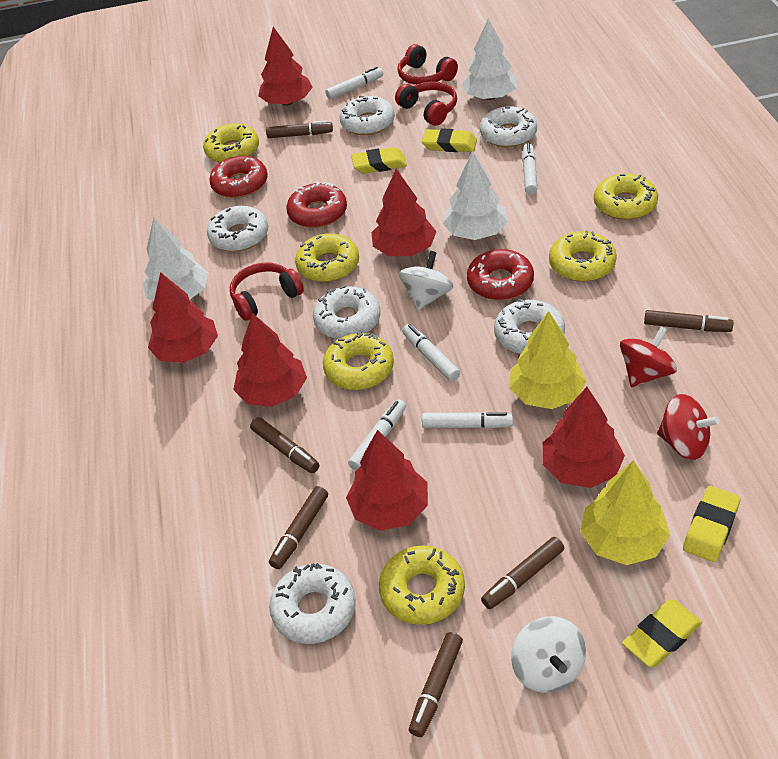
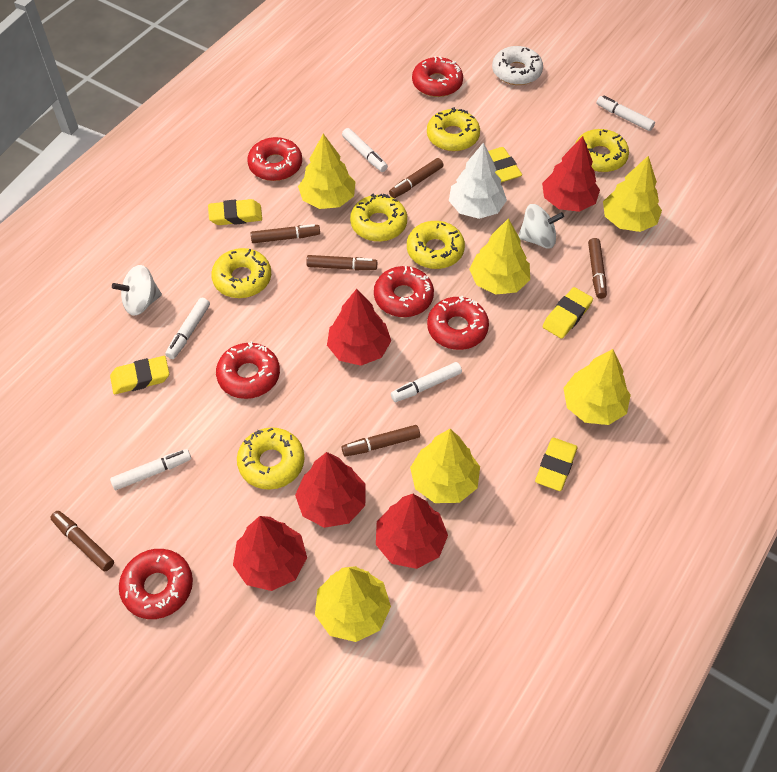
red donut: [209,156,268,198] [286,181,347,228] [467,249,534,300] = 3 -> [119,549,193,619] [216,342,280,399] [247,137,302,181] [374,266,434,317] [412,56,463,97] [427,296,489,350] = 6
red headphones: [230,263,304,321] [395,81,457,126] [398,44,458,85] = 3 -> none = 0
red spinning top: [620,326,677,387] [657,394,719,460] = 2 -> none = 0
red tree: [148,272,218,363] [233,313,307,407] [258,27,313,106] [346,430,428,531] [372,169,437,256] [542,387,625,488] = 6 -> [233,516,307,591] [295,452,365,528] [327,289,391,366] [376,494,448,569] [542,136,600,212] = 5
white donut: [207,206,268,252] [269,563,356,644] [313,285,381,339] [339,96,395,135] [480,106,537,147] [494,299,565,354] = 6 -> [492,46,543,85] = 1
white tree: [143,217,208,301] [443,151,508,240] [461,19,518,100] = 3 -> [449,143,507,219] = 1
yellow eraser: [351,147,407,174] [422,128,477,152] [622,600,702,667] [683,486,741,562] = 4 -> [110,356,169,394] [208,199,262,225] [488,147,522,183] [535,438,577,491] [543,287,593,339] = 5
yellow tree: [509,311,587,409] [580,461,670,565] = 2 -> [298,134,356,209] [315,566,391,642] [410,429,480,503] [469,218,530,295] [563,349,631,425] [603,156,662,232] = 6

